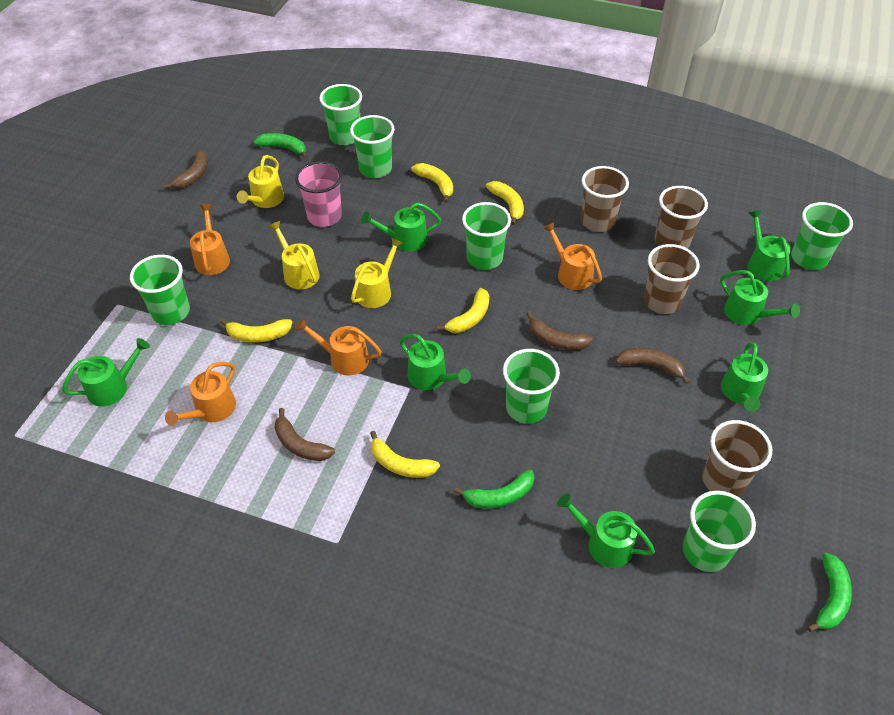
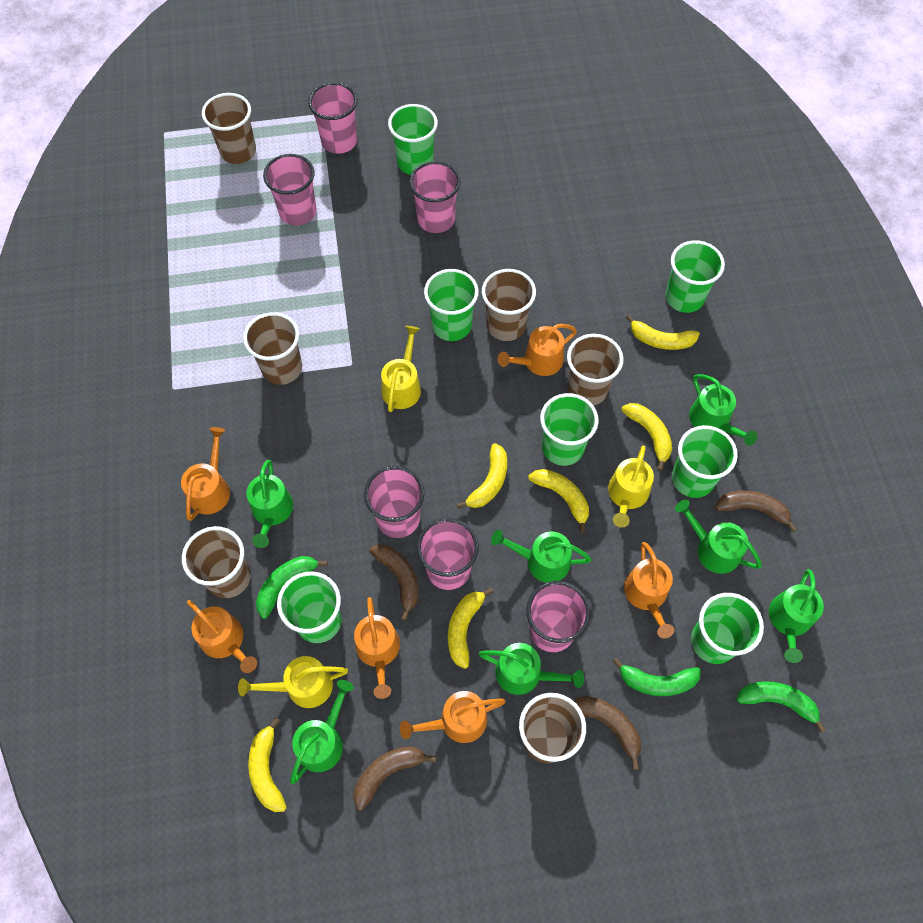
brown cup: [581,166,629,232] [644,244,700,314] [655,186,708,249] [702,420,772,496] = 4 -> [182,526,251,598] [202,93,256,164] [243,312,302,385] [482,269,536,341] [519,693,586,763] [567,334,624,405] = 6
orange watering can: [165,362,236,426] [190,204,230,275] [295,318,382,375] [543,222,602,290] = 4 -> [181,427,230,521] [187,600,257,673] [354,597,400,699] [400,691,506,743] [498,324,577,376] [624,542,674,638] = 6
pink cup: [295,161,342,227] = 1 -> [263,154,316,226] [308,83,357,154] [364,466,425,538] [409,161,460,233] [417,518,479,590] [526,581,590,652] = 6
yellow banana: [220,319,292,342] [370,431,440,478] [411,163,453,203] [437,288,489,333] [486,181,524,225] = 5 -> [248,717,287,812] [448,588,494,669] [457,443,507,509] [528,469,589,533] [621,403,672,471] [626,314,700,350] = 6

